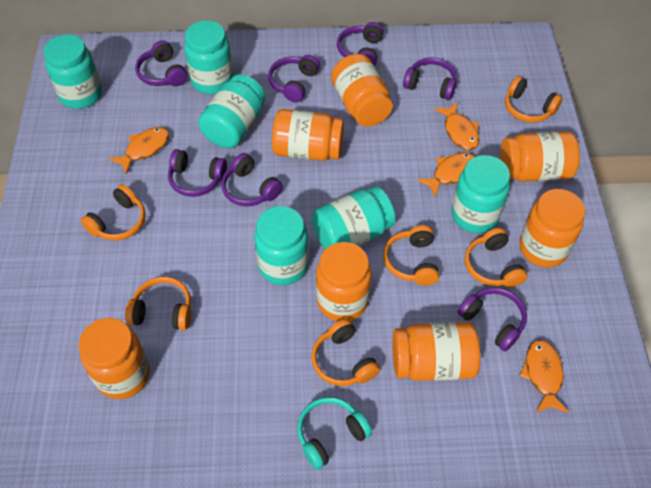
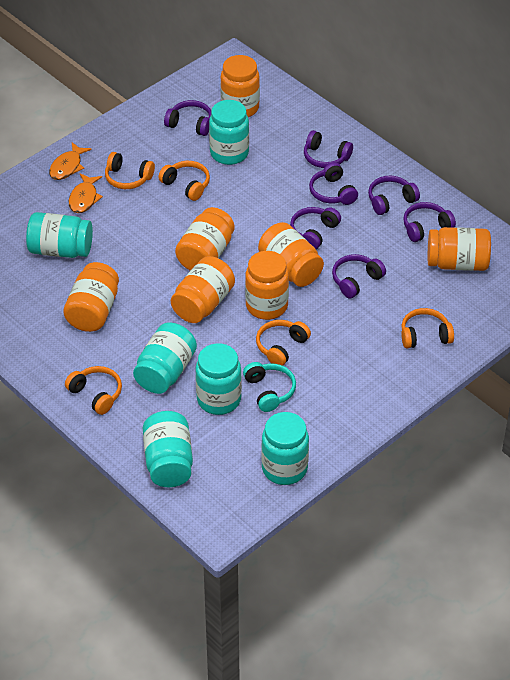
orange fish: [109,127,169,174] [417,152,475,198] [434,102,479,151] [519,339,569,413] = 4 -> [49,142,92,180] [69,173,103,213] = 2
orange headphones: [81,184,146,241] [125,277,191,330] [311,319,380,386] [383,225,439,286] [465,228,528,288] [505,76,562,123] = 6 -> [65,366,122,415] [105,152,155,189] [158,161,210,201] [256,320,311,366] [401,308,454,348] = 5

